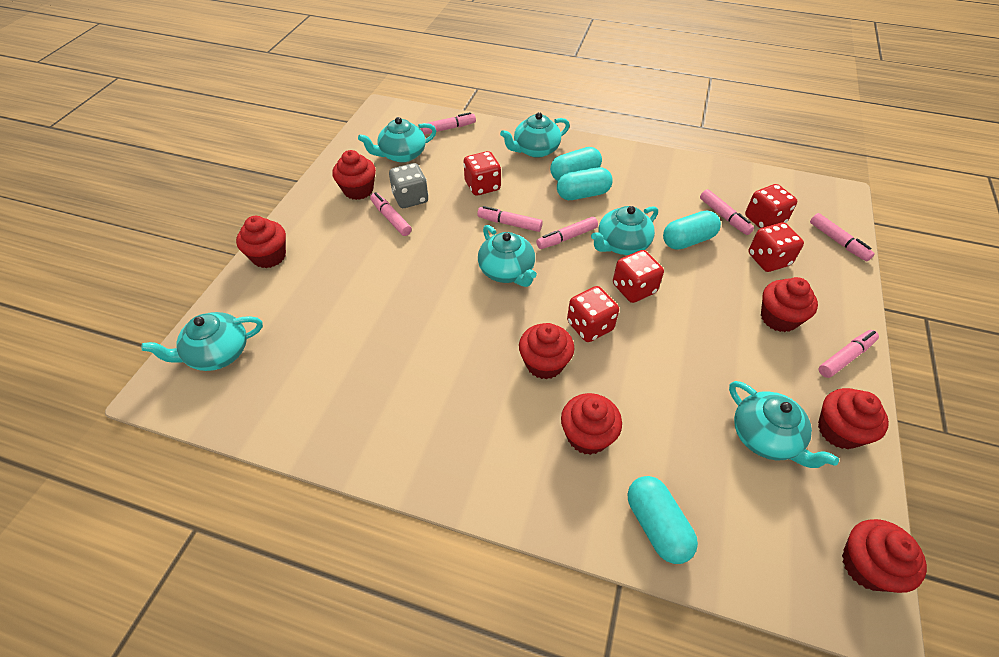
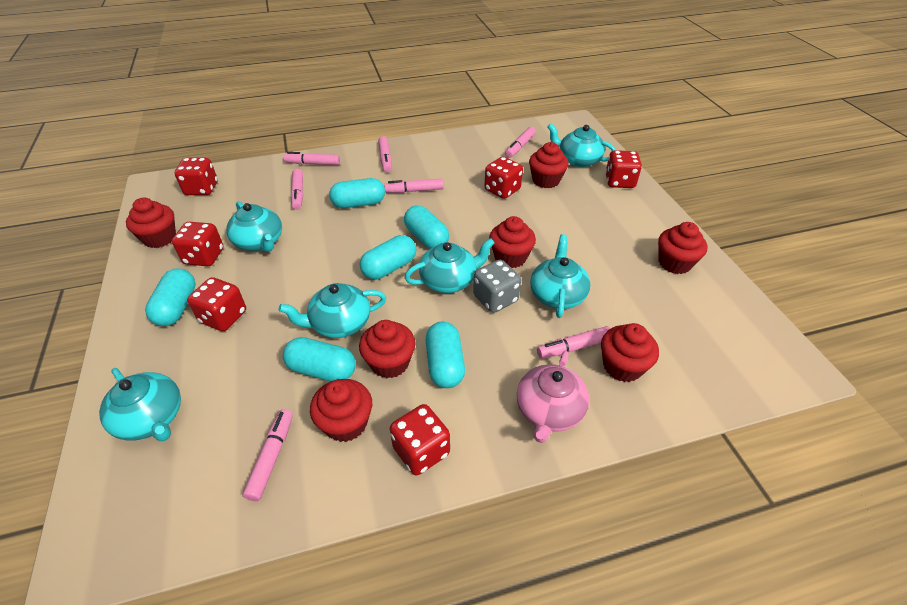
pink teapot: none = 0 -> [517,350,589,443] = 1
red dice: [463,151,501,196] [567,286,619,342] [613,250,664,303] [745,184,798,229] [748,223,804,272] = 5 -> [172,222,223,266] [175,158,217,195] [187,277,246,331] [390,404,450,475] [484,157,523,199] [605,150,642,188] = 6
turquoise capsule: [550,147,602,181] [557,167,613,200] [628,476,698,564] [663,210,721,250] = 4 -> [145,268,196,326] [283,337,356,382] [329,178,385,208] [360,235,416,280] [404,205,449,249] [426,322,465,388] = 6

